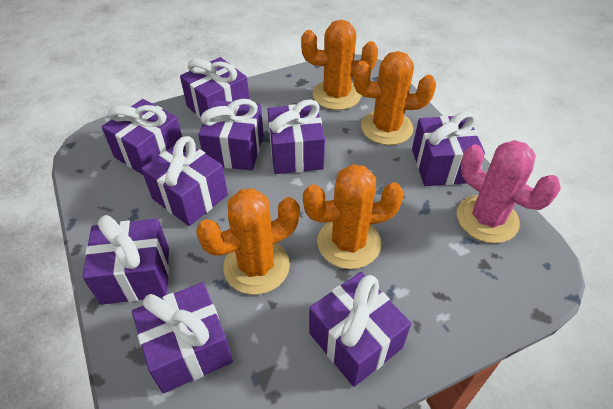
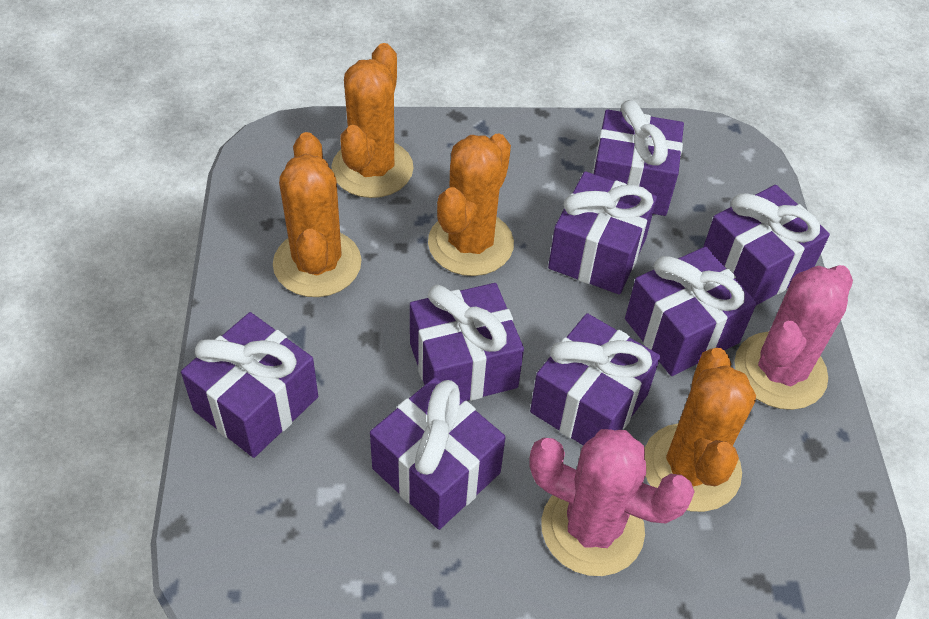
pink cactus: [457,140,561,243] = 1 -> [530,429,695,576] [735,265,853,410] = 2
purple gift: [83,215,169,305] [102,99,182,176] [132,282,233,393] [141,136,228,226] [180,57,249,119] [198,99,264,171] [268,99,325,174] [309,272,411,387] [412,111,485,186] = 9 -> [181,312,318,458] [370,377,505,530] [410,283,524,401] [530,313,660,446] [548,171,657,294] [592,100,684,216] [625,246,757,376] [703,185,830,305] = 8

